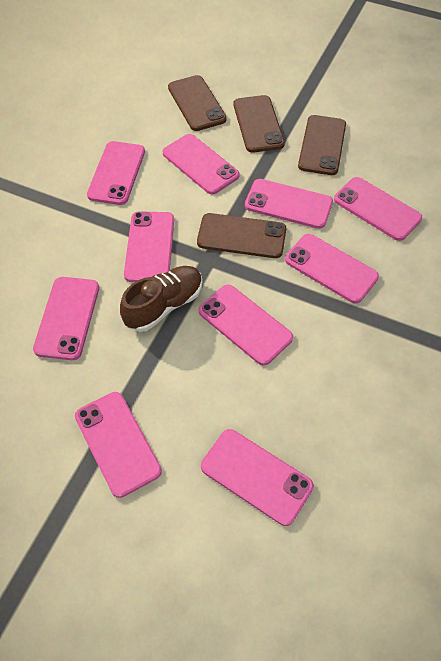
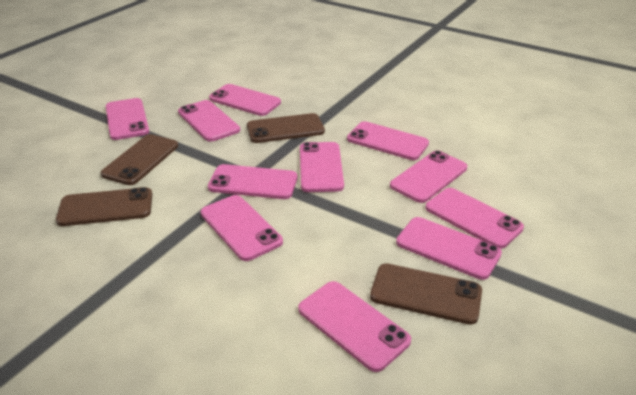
brown shoe: [120,266,202,332] = 1 -> none = 0
pink phone: [33,277,99,360] [75,392,162,498] [87,141,145,205] [124,211,174,282] [163,134,239,195] [199,285,293,365] [201,429,314,526] [245,179,333,229] [285,234,379,303] [334,177,422,241] = 10 -> [106,98,149,140] [178,100,240,142] [201,195,283,261] [208,164,297,199] [209,84,281,116] [298,281,411,372] [300,142,344,192] [347,121,429,160] [390,150,467,203] [396,217,502,280] [425,188,524,249] = 11

